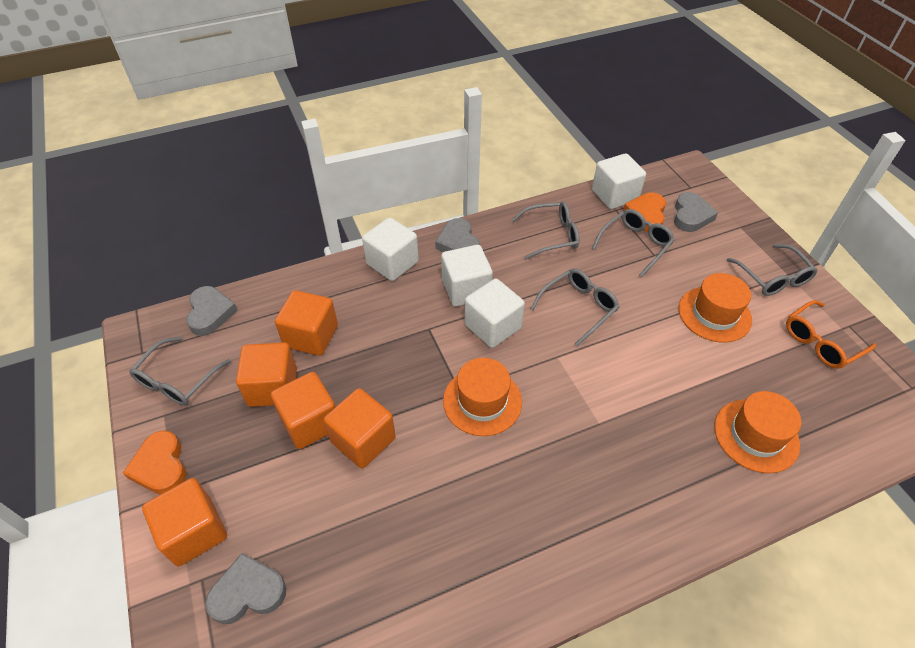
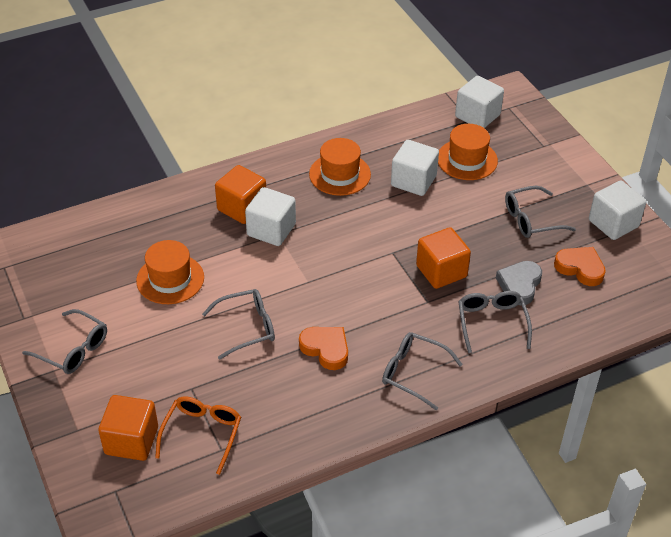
grey heart: [186,286,237,336] [205,553,286,624] [435,218,480,252] [674,192,718,232] = 4 -> [496,261,542,306] = 1
orange cube: [142,478,227,566] [236,342,297,407] [271,372,335,449] [275,290,338,356] [324,388,396,468] = 5 -> [98,395,158,461] [215,165,266,224] [416,227,471,289] = 3

